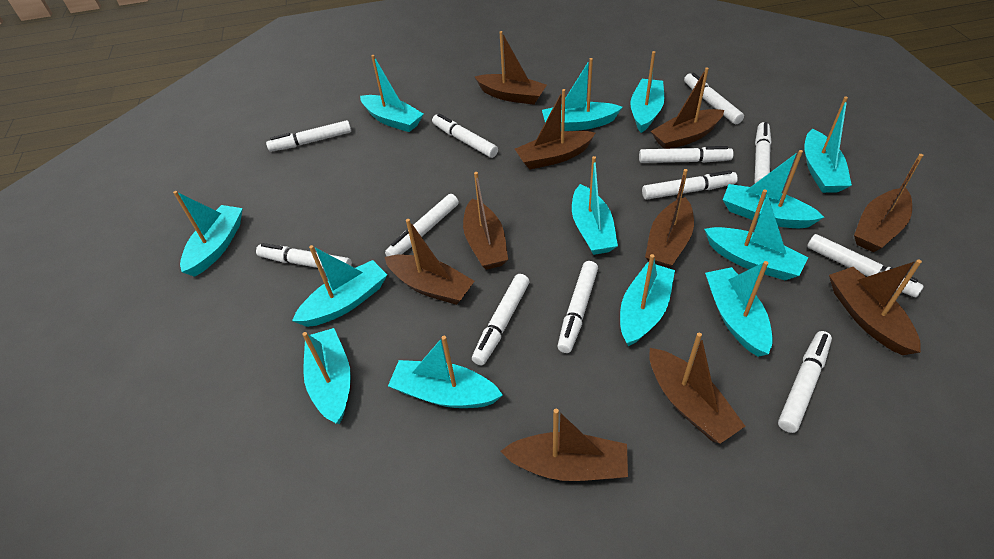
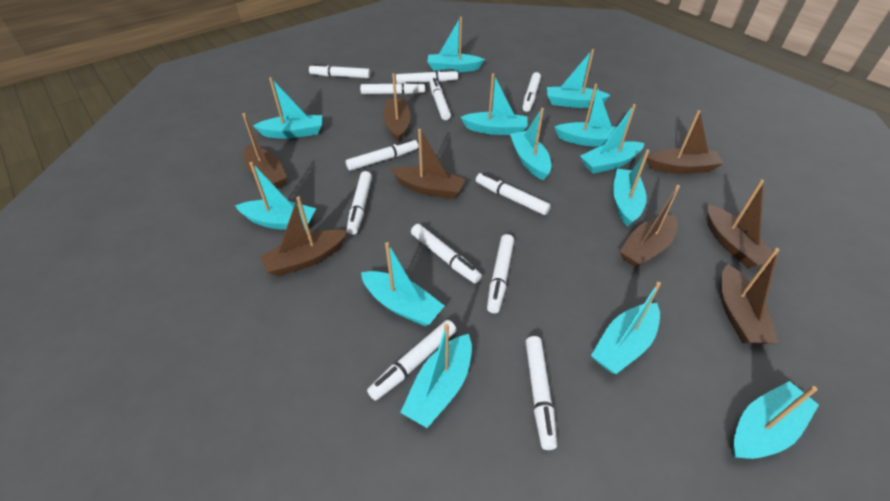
brown boat: [385,219,475,305] [463,172,508,270] [475,31,547,105] [500,409,628,481] [515,89,596,169] [645,169,694,268] [649,333,745,444] [651,67,724,149] [829,260,922,355] [854,154,923,252] = 10 -> [242,113,287,189] [260,197,348,276] [383,73,411,142] [391,129,466,199] [619,185,680,268] [647,110,724,174] [707,179,778,268] [721,248,779,344] = 8

